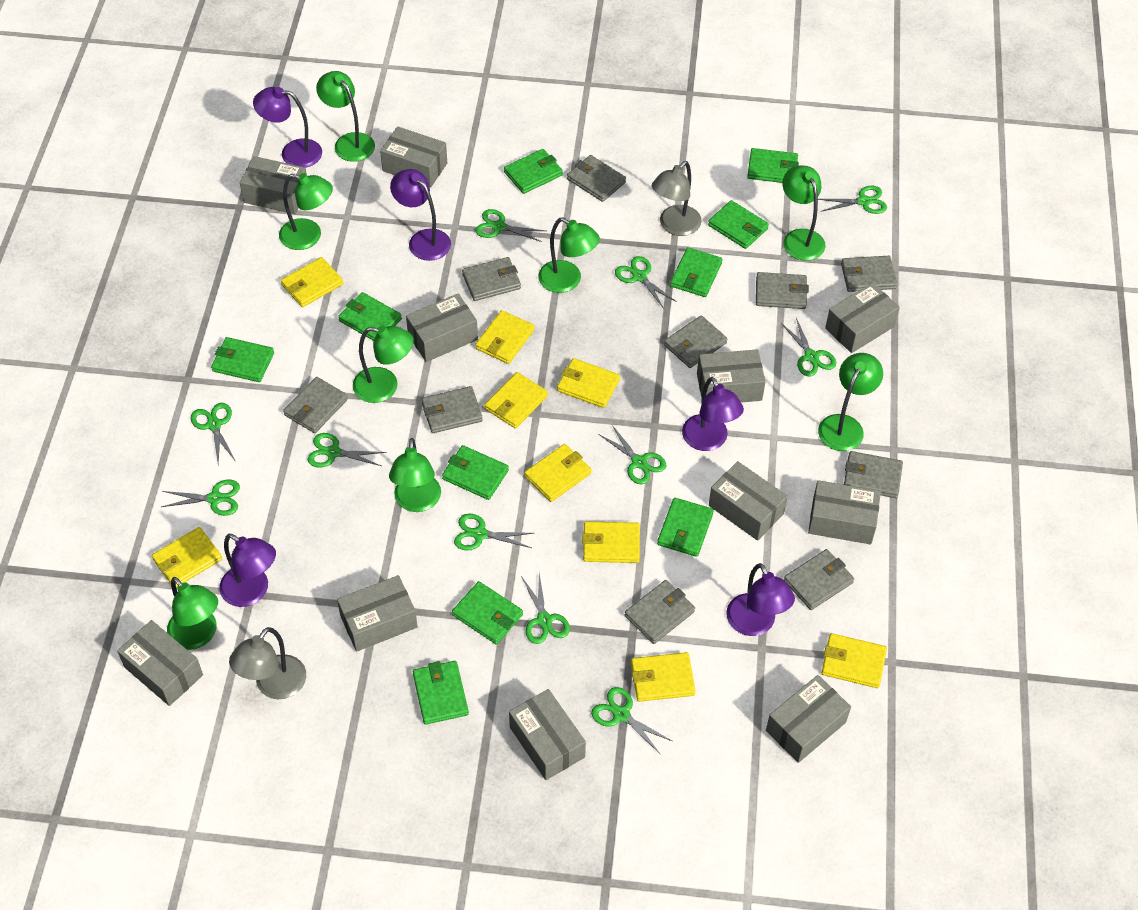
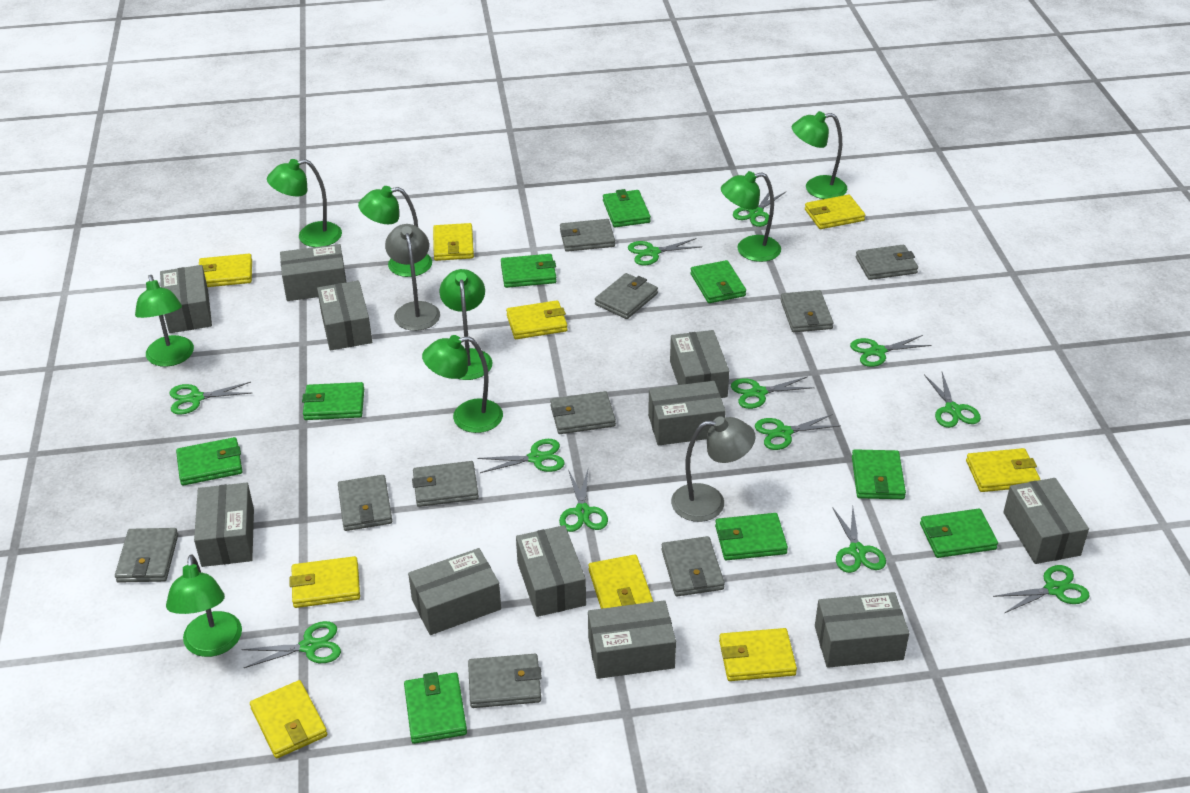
green scissors: [161,480,240,516] [191,403,236,464] [307,433,386,468] [454,514,534,551] [476,209,545,242] [521,573,570,644] [591,687,672,755] [599,425,666,484] [615,256,677,309] [781,318,836,377] [818,186,887,214] = 11 -> [170,382,252,415] [241,621,341,668] [477,439,565,473] [559,470,608,532] [628,238,701,265] [731,376,815,409] [733,192,786,227] [755,414,839,450] [832,507,886,573] [850,335,931,367] [924,372,981,428] [993,565,1089,613] = 12
green wallet: [211,337,274,382] [338,292,402,341] [413,661,469,725] [442,445,509,500] [452,581,523,645] [504,149,563,194] [657,498,714,557] [670,247,723,297] [708,200,769,249] [747,148,799,183] = 10 -> [176,437,242,486] [302,382,364,420] [404,672,467,744] [501,254,556,288] [603,189,651,227] [690,260,746,303] [715,513,788,560] [852,449,906,499] [920,509,998,558] = 9
purple lamp: [219,534,276,607] [253,87,322,168] [390,169,451,261] [682,377,744,451] [726,563,795,636] = 5 -> none = 0

